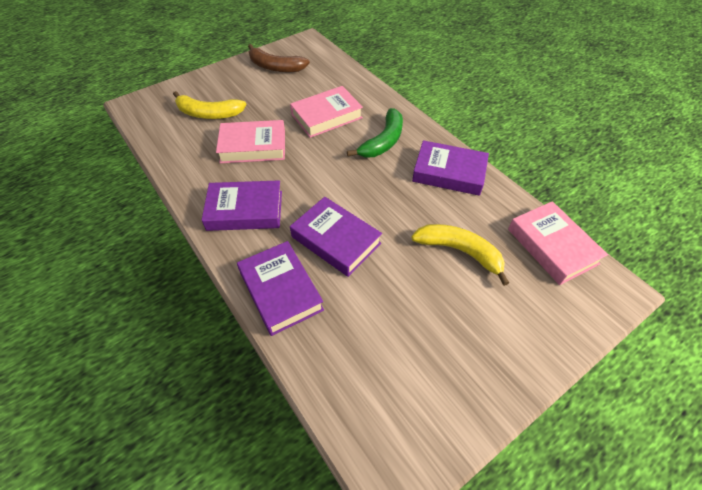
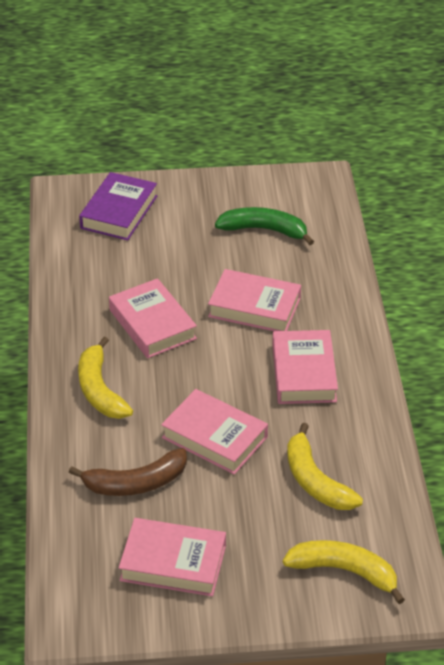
pink book: [216,120,285,163] [290,86,363,138] [508,201,608,285] = 3 -> [109,278,197,358] [119,518,226,596] [161,389,268,475] [208,269,301,331] [272,330,338,404] = 5
purple book: [202,180,282,231] [237,241,324,336] [290,197,382,277] [412,140,489,196] = 4 -> [79,172,157,241] = 1
yellow banana: [173,91,247,119] [411,224,509,286] = 2 -> [78,337,133,419] [283,540,405,604] [287,423,363,510] = 3

